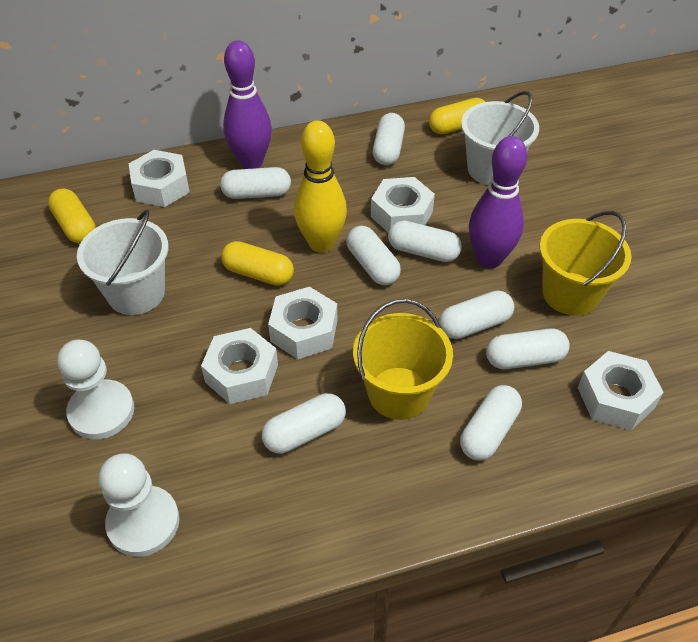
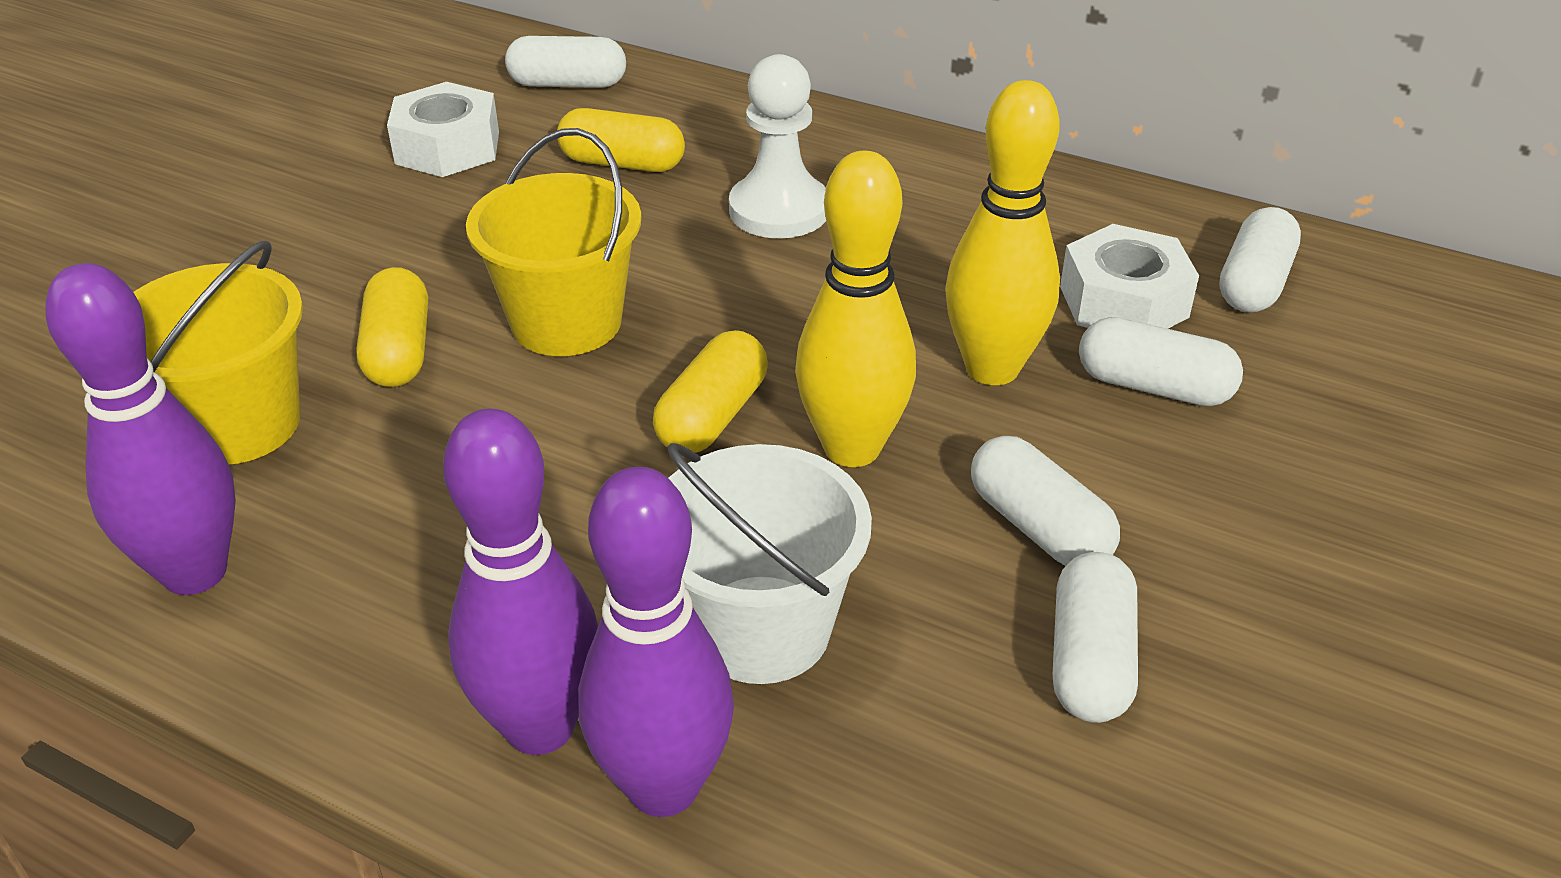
purple bowling pin: [223,40,272,169] [469,136,527,269] = 2 -> [45,263,236,595] [443,409,598,755] [578,467,734,817] = 3
white bucket: [77,210,169,315] [461,91,539,185] = 2 -> [667,443,872,684] = 1
white capsule: [220,167,291,199] [262,393,346,454] [346,226,401,285] [373,113,405,165] [388,220,462,262] [439,291,514,339] [460,385,522,460] [486,328,570,369] = 8 -> [505,36,626,88] [971,436,1120,566] [1053,552,1138,723] [1079,317,1243,406] [1219,207,1301,313] = 5
white nut: [129,150,190,207] [201,328,278,404] [268,287,337,359] [371,177,435,232] [578,351,664,430] = 5 -> [387,82,499,177] [1060,224,1199,329] = 2
white pawn: [57,340,134,439] [99,453,180,557] = 2 -> [729,54,826,238] = 1
yellow bowling pin: [294,120,347,253] = 1 -> [795,150,916,467] [945,80,1060,385] = 2

